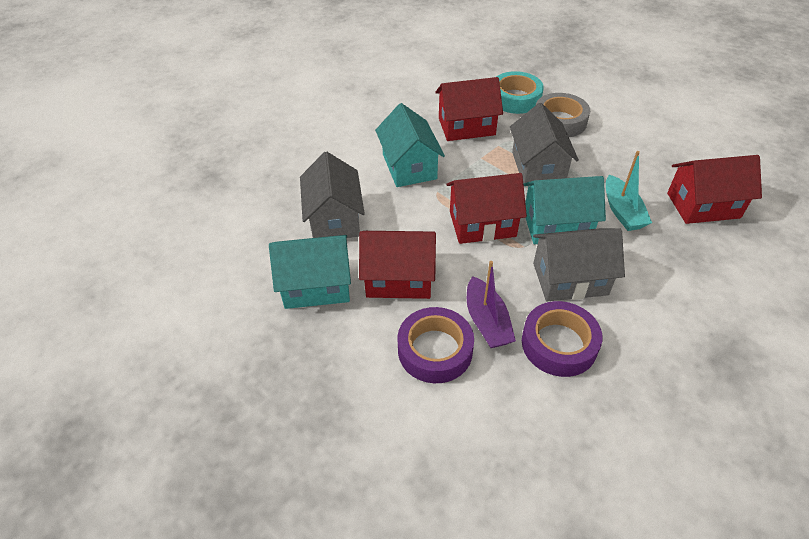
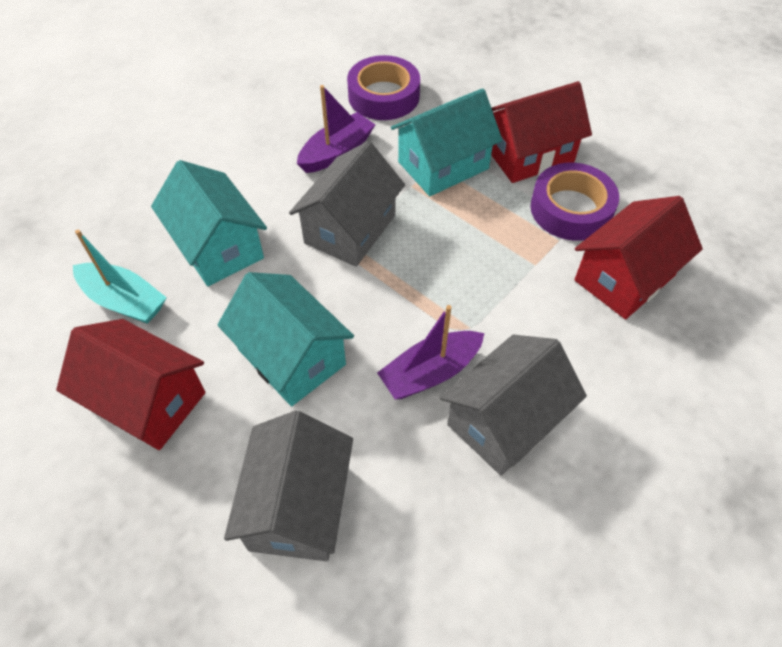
grey tape: [536,93,590,137] = 1 -> none = 0
purple boat: [467,261,516,348] = 1 -> [297,85,375,173] [377,305,484,399] = 2
red house: [359,231,436,299] [435,77,503,141] [446,173,527,244] [667,155,762,224] = 4 -> [56,319,205,450] [491,81,592,183] [574,196,703,320] = 3
turquoise tape: [496,71,544,114] = 1 -> none = 0

